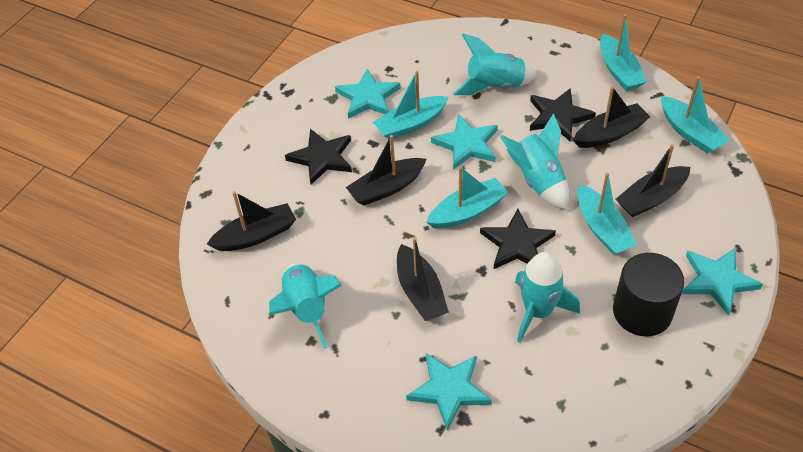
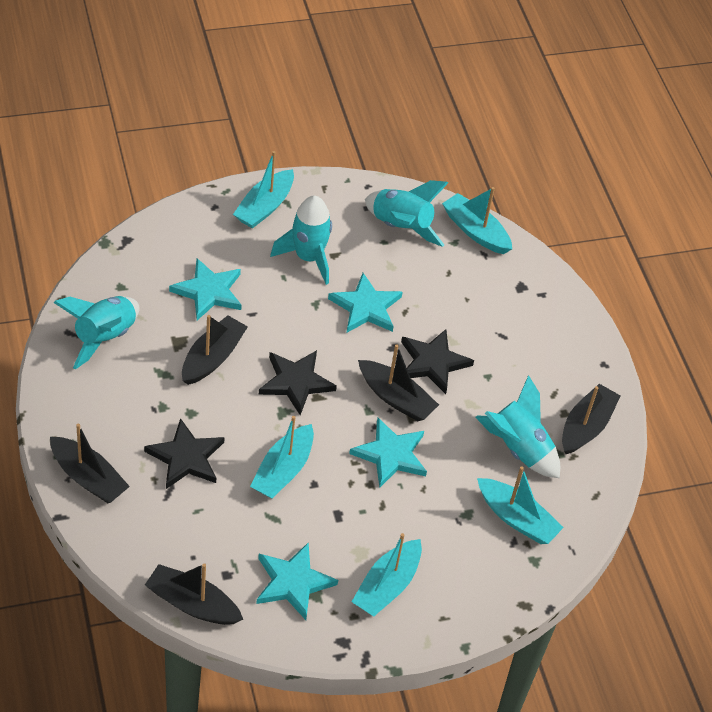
black cylinder: [613,253,685,336] = 1 -> none = 0

